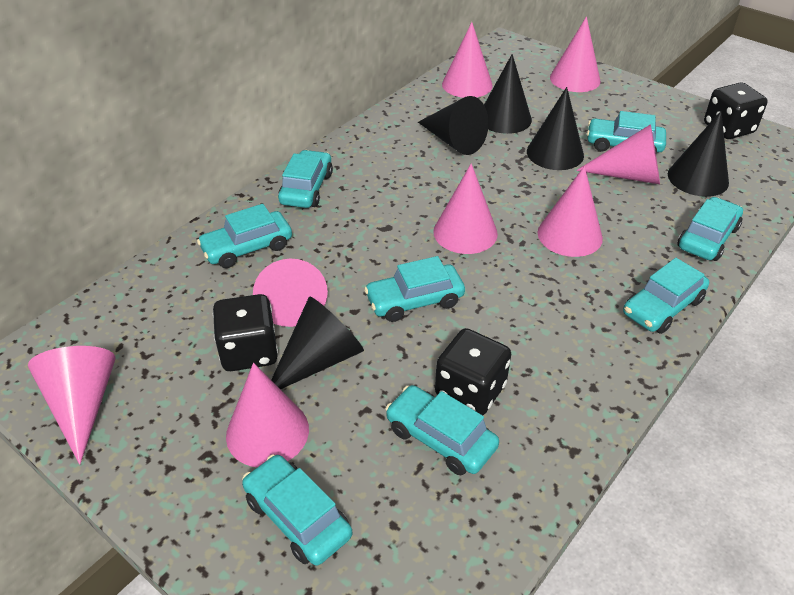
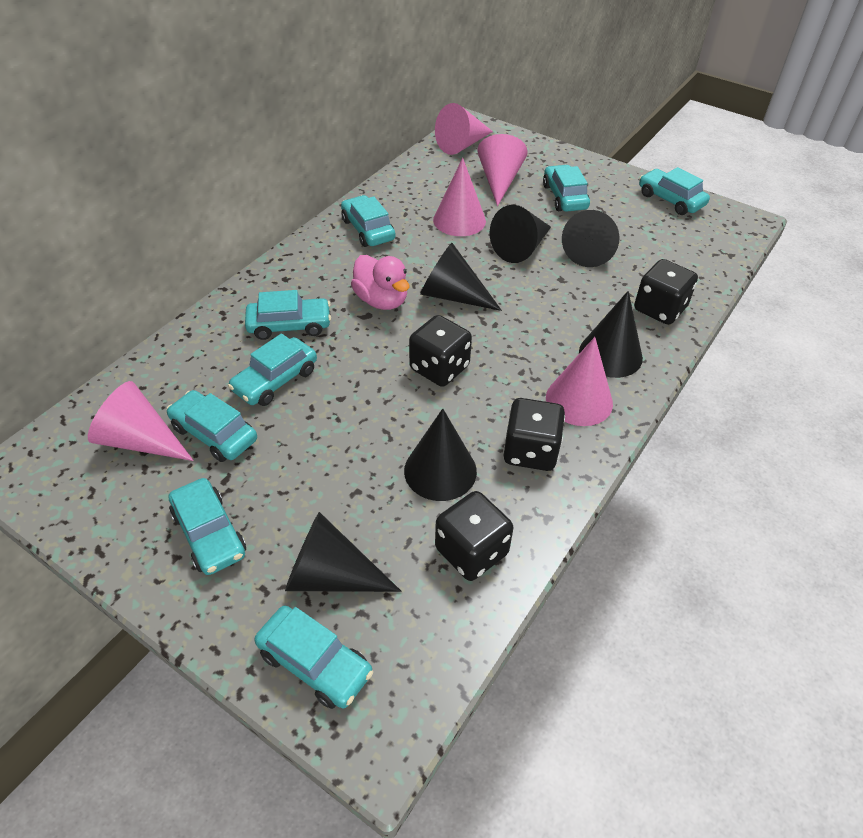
black cone: [271,297,364,389] [418,96,489,155] [484,54,532,134] [527,87,584,170] [668,111,729,197] = 5 -> [285,512,401,592] [404,409,477,501] [420,243,502,311] [490,205,551,263] [562,210,620,267] [579,291,643,378] = 6
black dice: [213,294,278,371] [435,328,511,415] [704,82,768,139] = 3 -> [409,315,472,387] [435,491,513,581] [503,398,565,471] [634,259,698,325] = 4
pink cone: [28,346,115,465] [226,363,309,467] [253,258,328,327] [433,164,498,254] [442,22,493,98] [537,166,603,257] [550,17,601,92] [576,124,660,184] = 8 -> [88,381,194,461] [433,158,486,236] [435,103,493,155] [477,134,528,206] [546,337,613,426] = 5
pink duck: none = 0 -> [351,255,410,310] = 1

